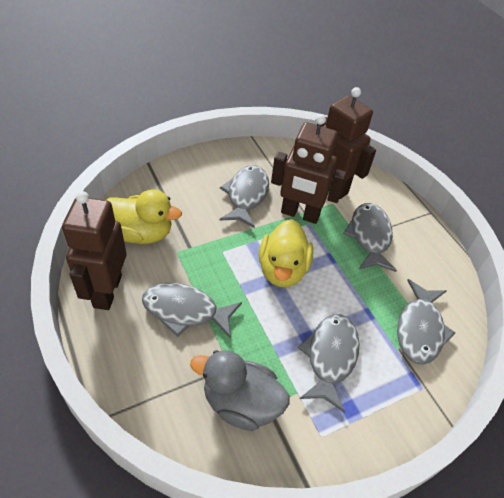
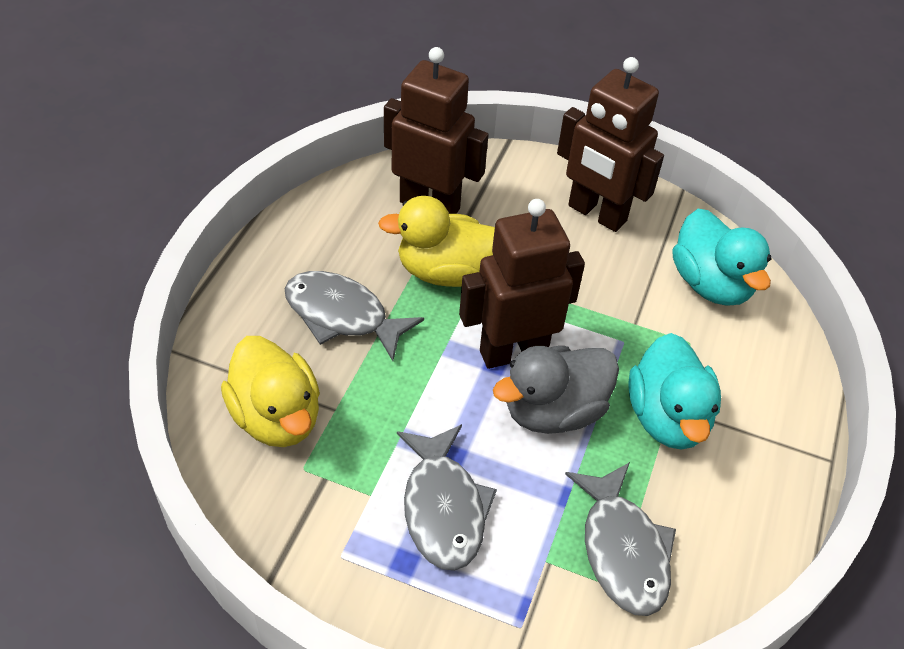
grey fish: [142,283,242,339] [219,165,269,228] [298,314,360,413] [343,203,397,272] [397,279,455,364] = 5 -> [285,271,424,361] [397,424,497,571] [565,462,676,616] = 3
turquoise duck: none = 0 -> [628,333,721,450] [673,209,771,306] = 2

